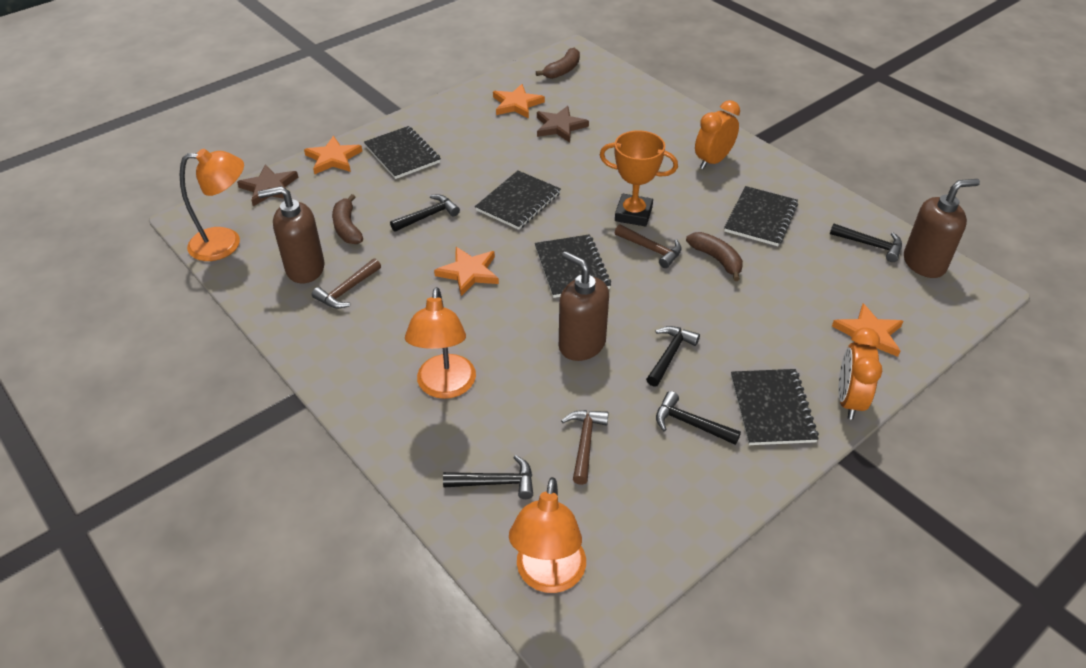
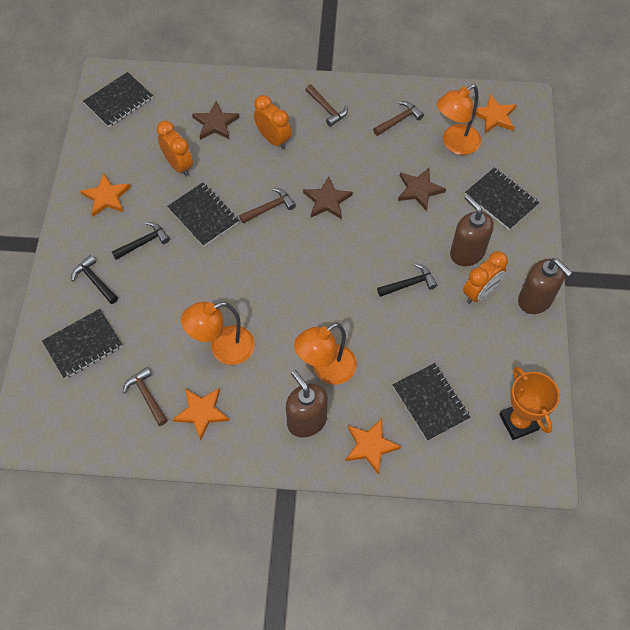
black hammer: [390,195,460,232] [443,455,533,499] [646,326,700,387] [656,391,741,445] [830,224,902,262] = 5 -> [71,255,118,304] [112,222,170,260] [377,263,437,297] = 3
brown banana: [332,194,363,244] [536,48,580,79] [686,232,743,281] = 3 -> none = 0
brown hammer: [312,258,381,309] [561,410,609,485] [615,224,682,268] = 3 -> [123,367,168,426] [239,188,296,223] [305,85,348,127] [373,101,424,136] = 4
brown star: [237,165,298,206] [537,106,589,142] = 2 -> [192,101,240,140] [303,176,353,219] [398,168,446,211] = 3
orange clock: [695,100,740,169] [838,327,882,420] = 2 -> [157,121,193,177] [254,95,291,149] [463,251,508,304] = 3

